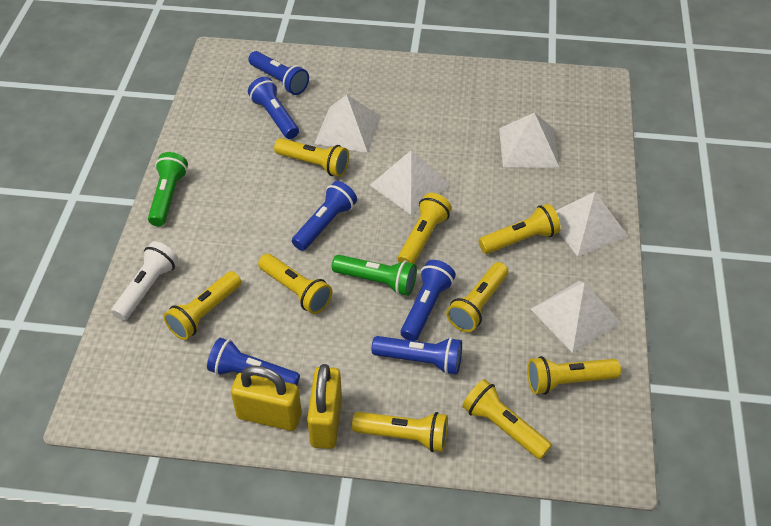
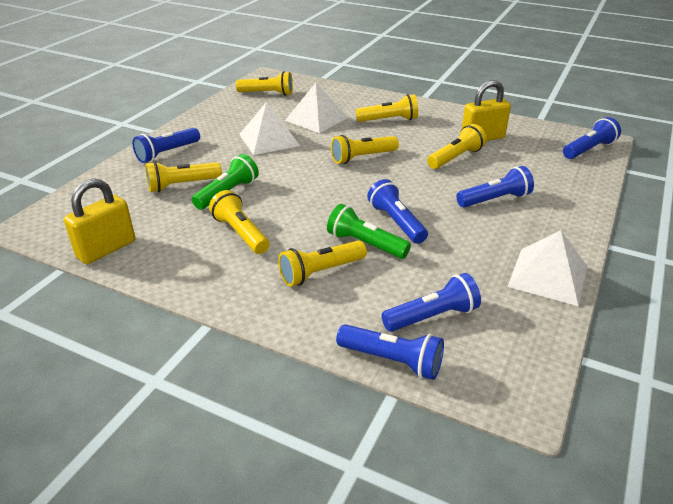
white flashlight: [111,241,178,321] = 1 -> none = 0
white pyramid: [314,95,381,153] [370,150,450,215] [499,112,560,168] [531,281,621,353] [556,192,629,256] = 5 -> [239,102,300,155] [285,83,348,133] [508,230,587,306] = 3
yellow flashlight: [164,271,241,340] [258,254,332,314] [274,138,349,177] [352,412,448,452] [398,193,452,264] [446,262,508,332] [462,379,552,460] [479,204,561,254] [527,356,621,395] = 9 -> [145,161,222,192] [209,190,270,254] [236,71,293,96] [278,240,367,287] [331,135,399,164] [356,94,418,122] [427,124,486,169] = 7

